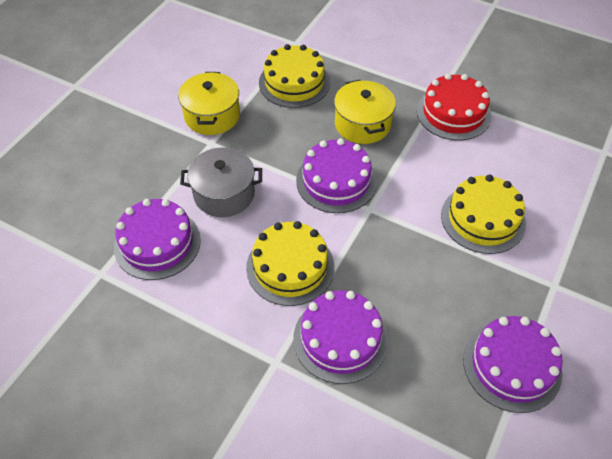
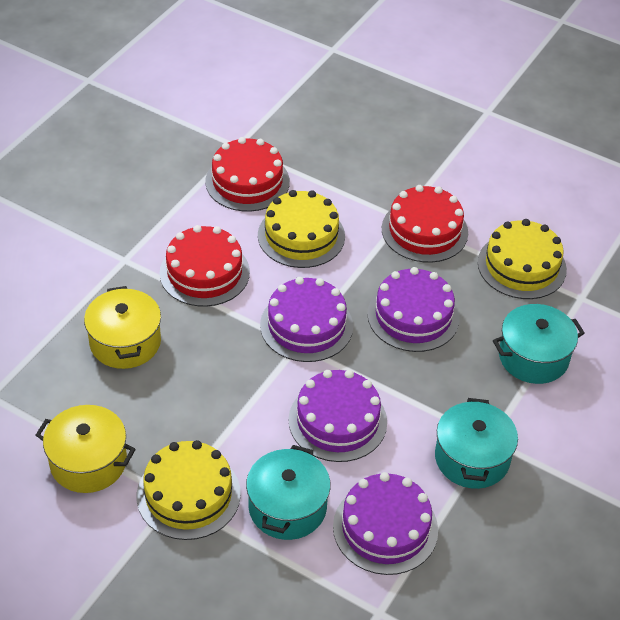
grey pot: [180,147,262,217] = 1 -> none = 0
red cake: [417,73,491,140] = 1 -> [159,225,250,307] [205,137,290,212] [382,185,468,263] = 3
turquoise pot: none = 0 -> [246,445,331,540] [435,398,518,489] [493,304,585,384] = 3

